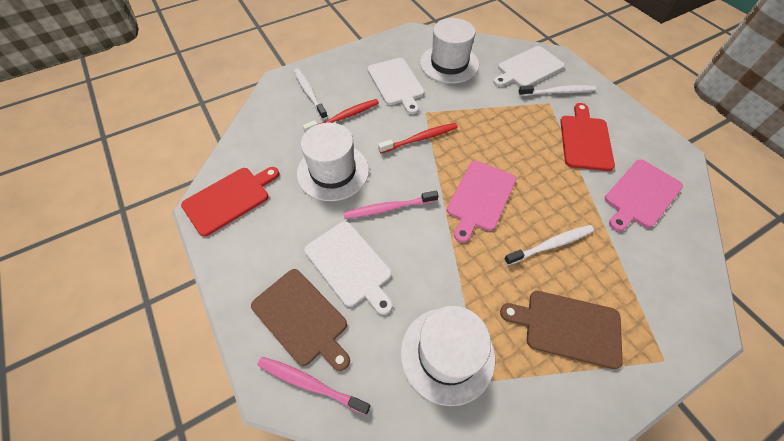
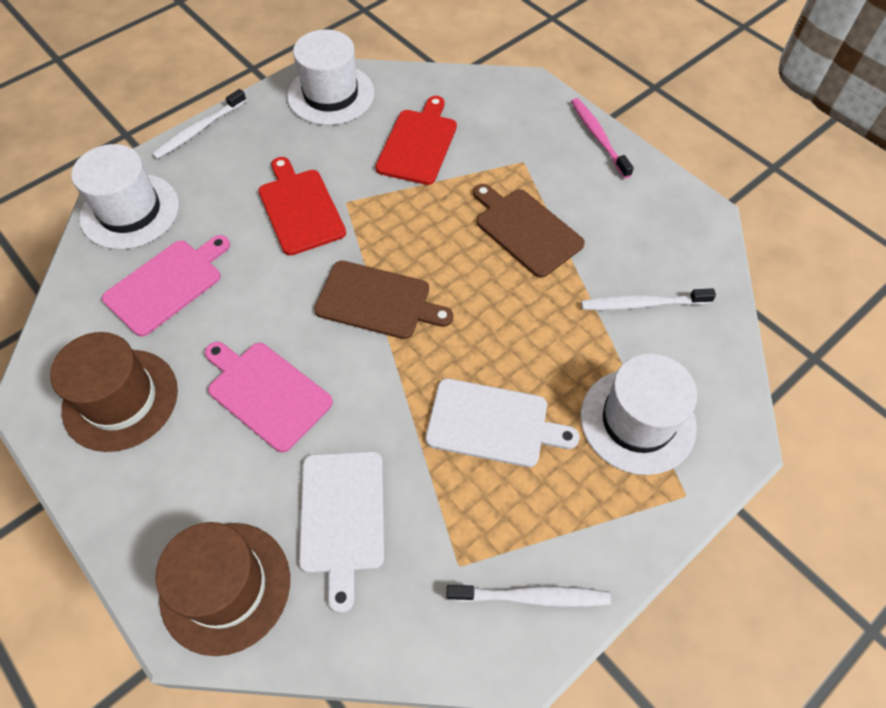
brown hat: none = 0 -> [50,332,178,452] [156,522,290,656] = 2
pink toothbrush: [257,357,370,415] [343,191,439,219] = 2 -> [571,98,634,178] = 1
red toothbrush: [303,99,379,132] [378,123,458,153] = 2 -> none = 0
white cutting board: [304,221,393,315] [367,58,425,114] [493,46,565,87] = 3 -> [299,451,384,613] [426,379,580,467] = 2

